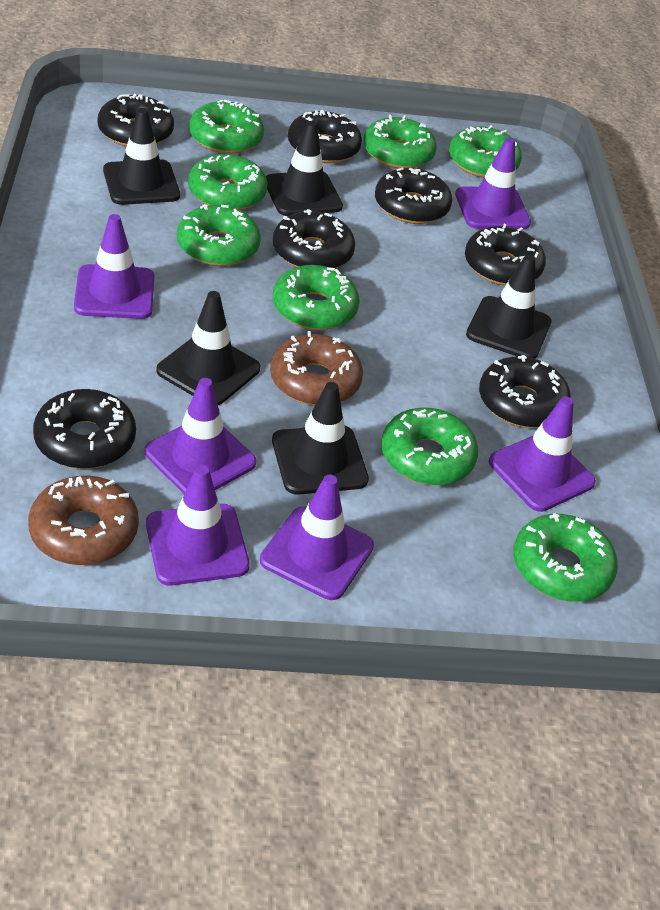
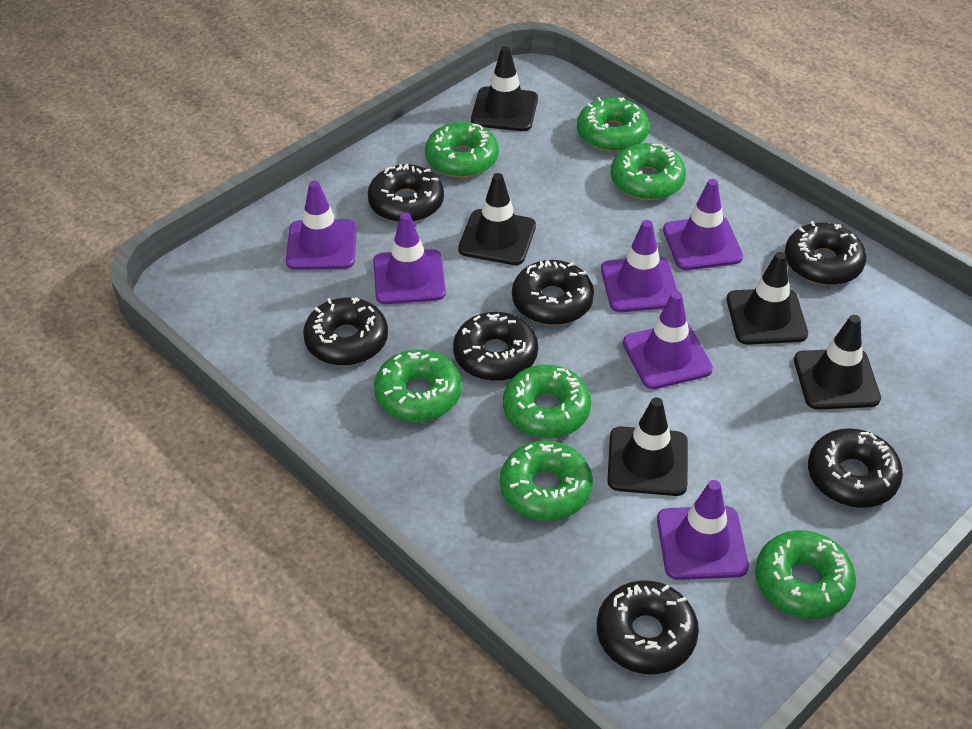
brown donut: [28,476,139,565] [270,331,363,405] = 2 -> none = 0
green donut: [177,204,261,266] [188,154,268,210] [189,100,264,154] [273,265,360,330] [363,115,437,169] [381,408,478,485] [449,125,522,178] [513,513,618,602] = 8 -> [374,350,462,422] [425,122,499,178] [500,440,593,521] [503,365,591,438] [577,97,649,152] [611,143,686,200] [755,530,856,619] = 7

